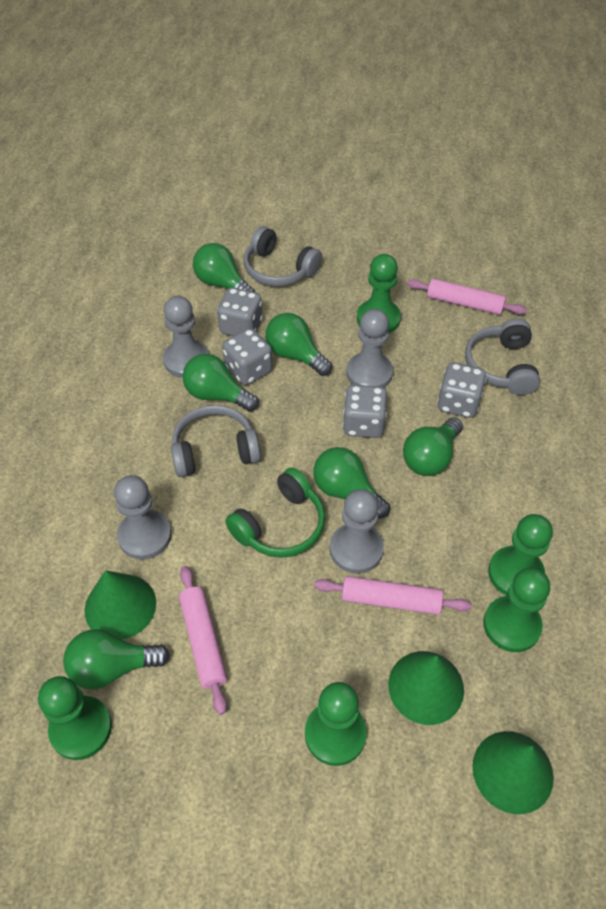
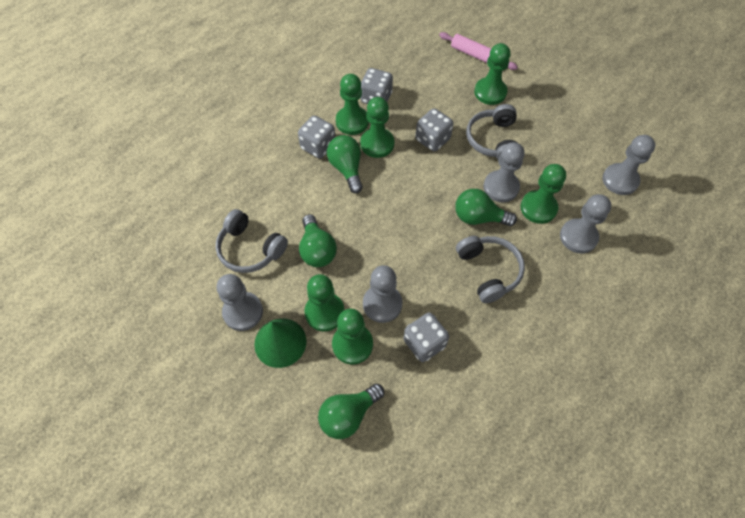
green cone: [85,570,156,639] [388,651,464,725] [473,731,554,814] = 3 -> [254,319,307,368] = 1
green headphones: [225,468,325,558] = 1 -> none = 0
green light bulb: [63,629,170,689] [183,354,259,412] [193,243,255,292] [265,313,332,376] [313,447,390,519] [403,418,463,476] = 6 -> [299,214,337,267] [318,384,384,439] [327,135,363,193] [455,189,517,226] = 4
green pawn: [38,676,112,760] [305,682,367,766] [357,254,401,333] [483,568,550,652] [488,514,553,596] = 5 -> [304,274,345,331] [332,309,373,364] [336,74,369,135] [360,97,394,158] [474,43,511,105] [520,164,566,224] = 6
grey pawn: [114,475,171,560] [163,296,209,378] [330,489,384,574] [347,309,393,388] = 4 -> [217,274,263,331] [363,265,402,323] [483,142,525,202] [560,194,611,253] [603,135,655,195] = 5
pink rolling pin: [179,566,227,715] [314,576,472,615] [407,279,527,315] = 3 -> [439,32,518,70] = 1

